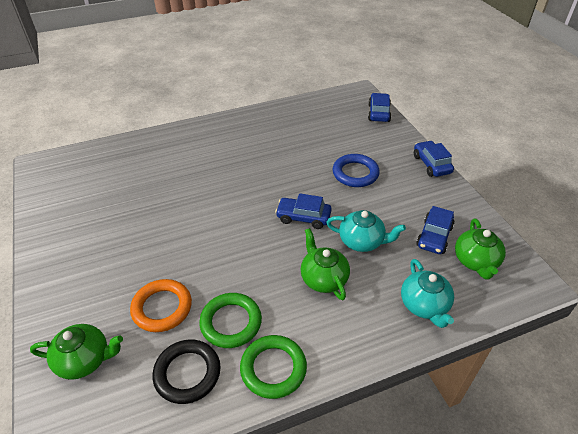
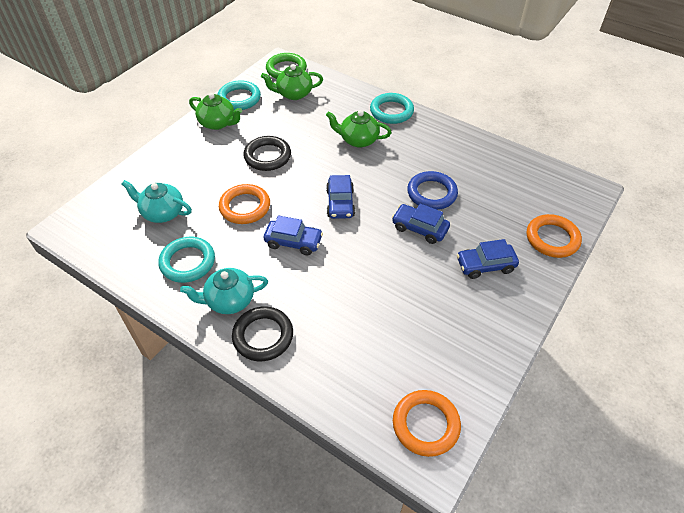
black ring: [153,340,221,404] = 1 -> [232,306,293,361] [244,136,291,171] = 2
green ring: [199,293,262,348] [240,335,307,399] = 2 -> [266,53,307,79] = 1
orange ring: [130,279,192,332] = 1 -> [219,184,270,224] [393,390,461,457] [527,214,582,258] = 3
turquoise ring: none = 0 -> [158,237,215,283] [217,80,261,110] [370,93,414,124] = 3

